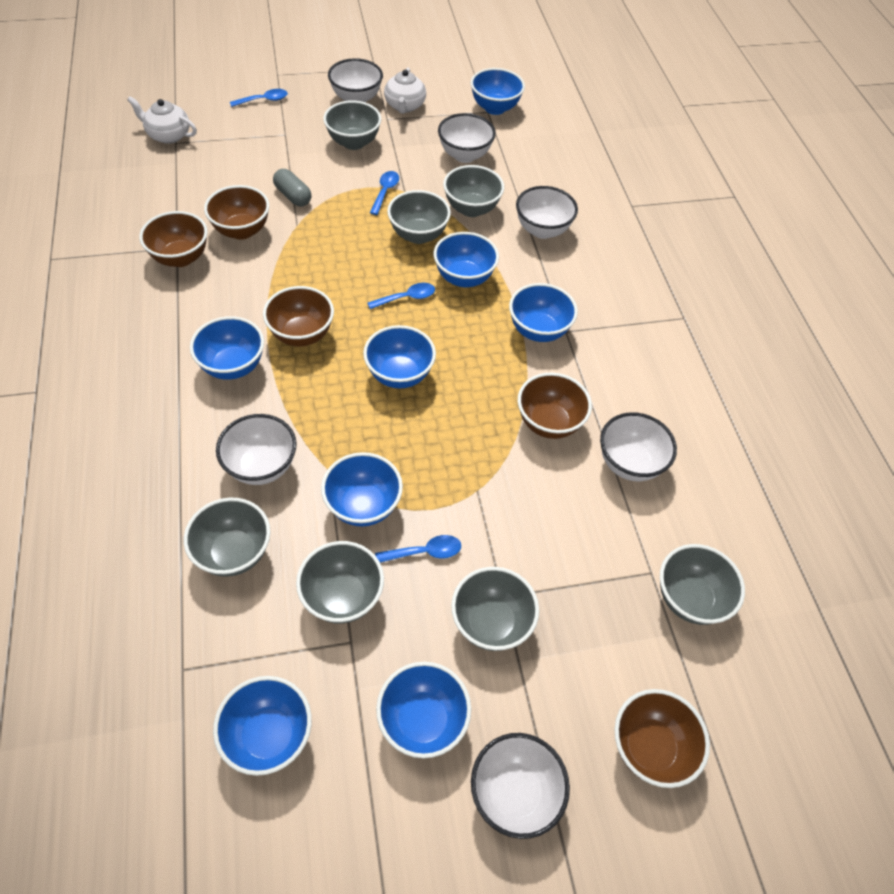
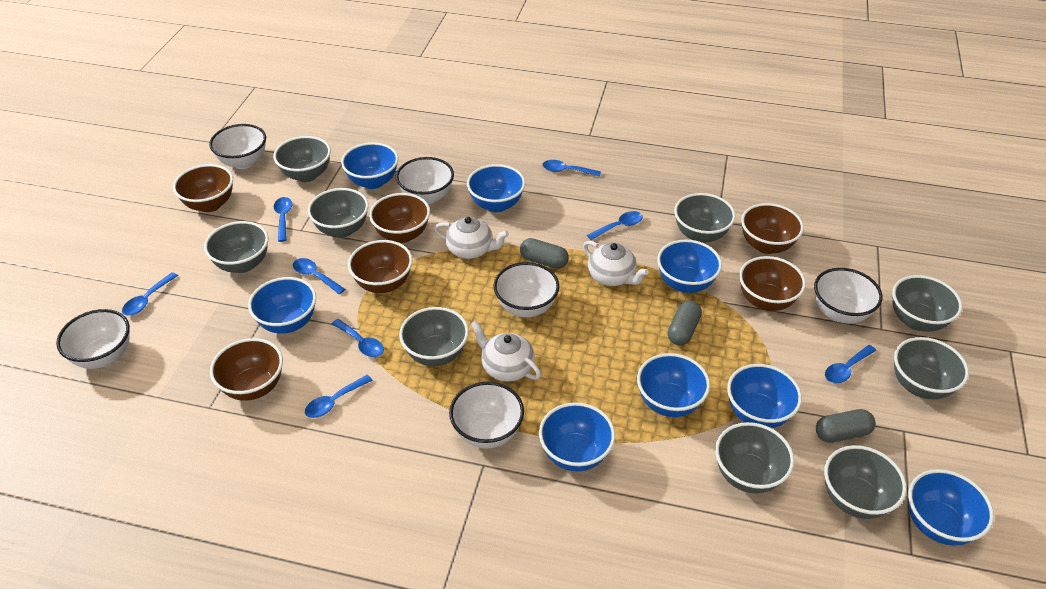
blue spoon: [230,89,288,107] [368,283,435,309] [370,171,399,215] [375,535,461,563] = 4 -> [122,272,178,315] [274,197,292,242] [293,258,345,294] [305,375,373,418] [332,319,384,357] [543,160,601,177] [587,211,643,240] [825,345,876,383] = 8
brown bowl: [139,211,208,267] [204,185,269,240] [263,286,334,346] [518,373,592,439] [614,689,710,788] = 5 -> [173,164,233,212] [210,338,283,401] [348,240,413,293] [369,193,430,243] [739,256,806,311] [741,203,804,254] = 6
grey bowl: [184,498,270,577] [296,541,384,624] [323,100,381,150] [387,190,451,244] [443,165,504,217] [451,567,539,651] [660,544,745,625] = 7 -> [204,221,268,273] [273,136,331,182] [308,188,369,238] [399,307,469,366] [674,193,736,243] [715,422,794,494] [824,445,907,519] [892,275,962,332] [894,337,969,399] = 9
grey capsule: [273,169,311,206] = 1 -> [520,238,569,269] [668,300,702,345] [816,409,875,443] = 3
white teapot: [127,96,197,144] [384,67,426,114] = 2 -> [434,216,509,259] [471,321,541,382] [583,241,649,286] = 3

